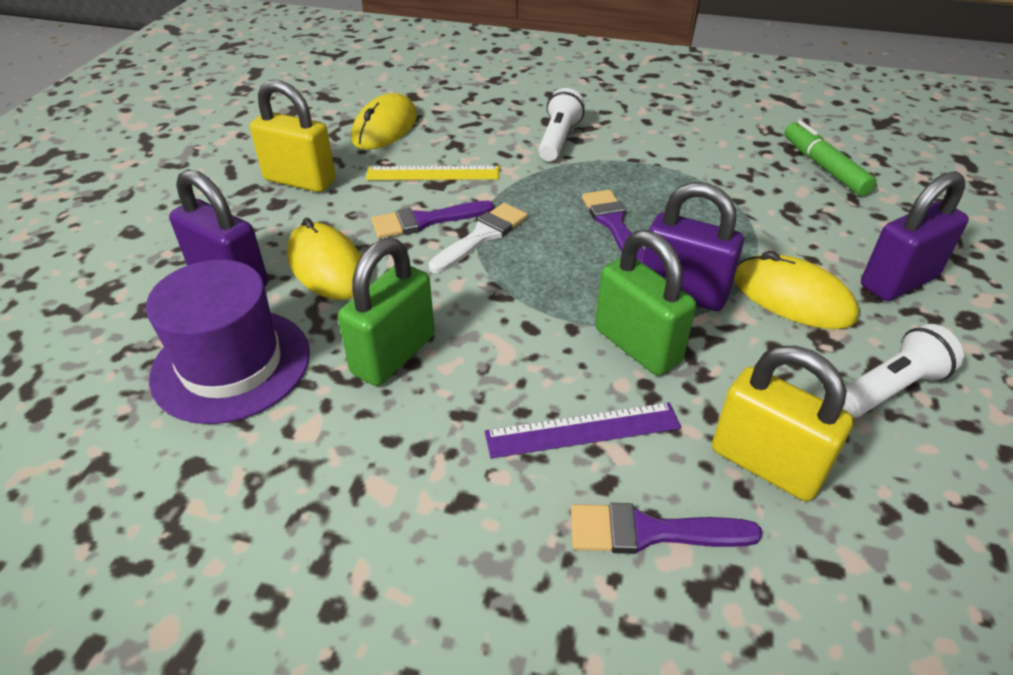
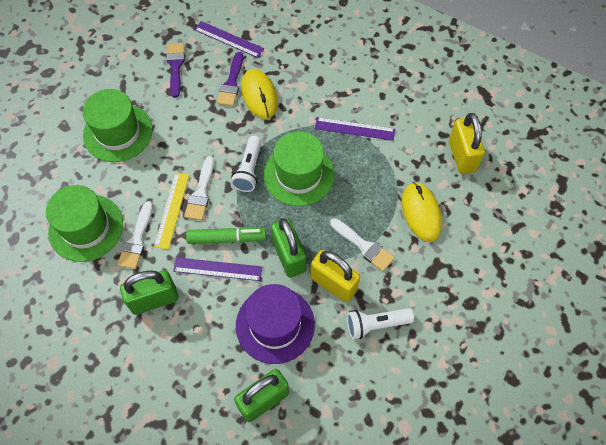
green hat: none = 0 -> [46,185,123,262] [83,89,153,162] [263,131,335,206] = 3
green padlock: [338,238,435,386] [595,230,696,376] = 2 -> [120,270,178,315] [234,369,289,422] [271,218,306,278] = 3
purple brush: [371,201,494,238] [571,503,763,554] [582,190,645,263] = 3 -> [167,43,185,98] [217,52,243,106] = 2
purple padlock: [169,169,268,286] [643,182,744,311] [861,171,969,301] = 3 -> none = 0
purple ruler: [485,402,681,459] = 1 -> [173,257,262,281] [194,21,264,58] [315,117,395,141] = 3
white brush: [429,203,528,273] = 1 -> [117,201,153,269] [184,156,214,220] [330,218,395,272] = 3
yellow mouse: [287,218,361,300] [351,93,417,150] [734,251,859,329] = 3 -> [241,69,278,119] [402,182,442,242] = 2

